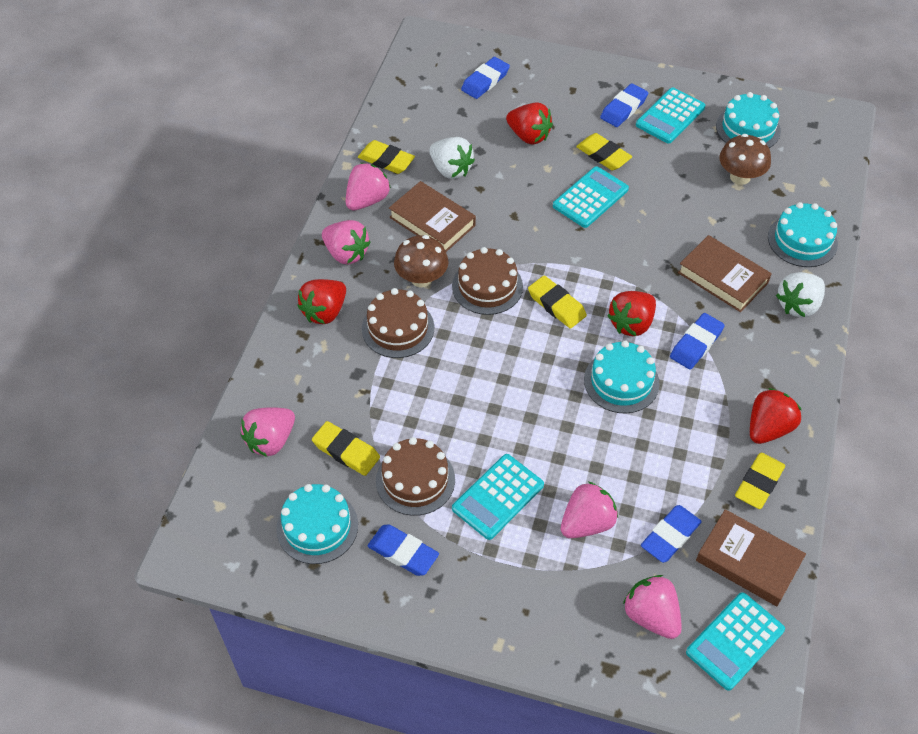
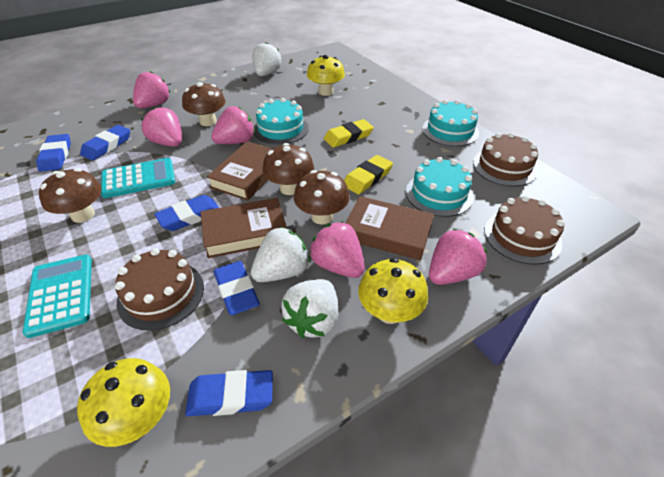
brown mushroom: [394,235,449,287] [719,134,771,185] = 2 -> [39,168,102,223] [182,82,225,126] [262,143,314,195] [294,170,350,225] = 4
red strawberry: [297,279,346,324] [506,102,553,145] [607,291,656,336] [750,388,801,444] = 4 -> none = 0
turquoise cake: [276,484,358,564] [584,340,660,413] [716,92,781,148] [768,202,838,267] = 4 -> [254,98,309,145] [406,157,474,217] [422,100,479,146] = 3
turquoise calculator: [452,454,544,540] [553,166,629,228] [636,88,705,143] [686,592,785,691] = 4 -> [22,254,92,338] [101,158,175,198] = 2
white strawberry: [429,137,475,179] [776,272,825,317] = 2 -> [251,227,310,282] [252,42,281,76] [281,279,338,338] = 3
yellow eraser: [312,421,380,476] [358,140,415,174] [528,275,587,329] [576,133,632,171] [735,453,785,509] = 5 -> [324,119,374,148] [344,155,393,194] = 2
yellow mushroom: none = 0 -> [77,358,170,447] [307,55,345,96] [358,258,428,324] = 3

